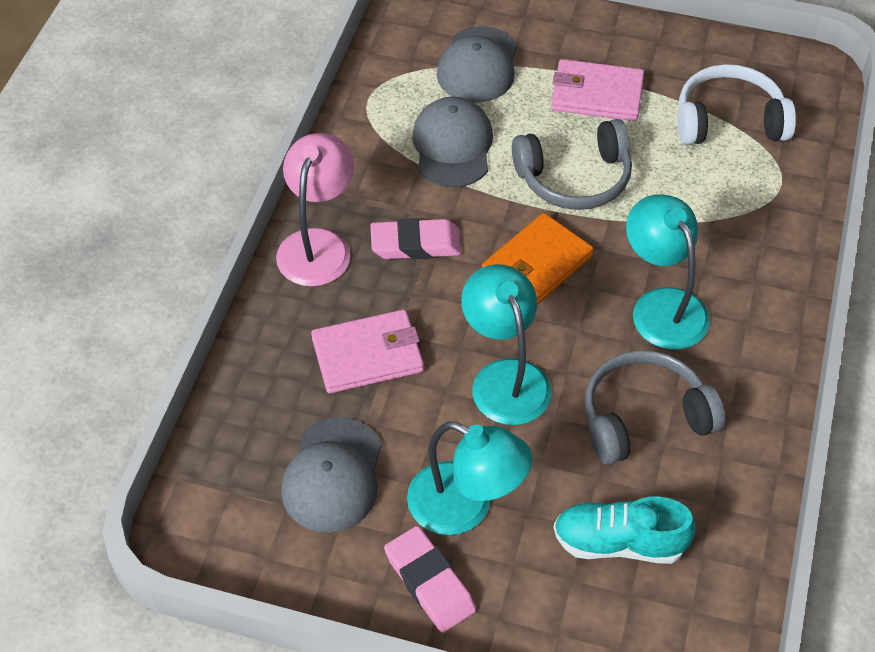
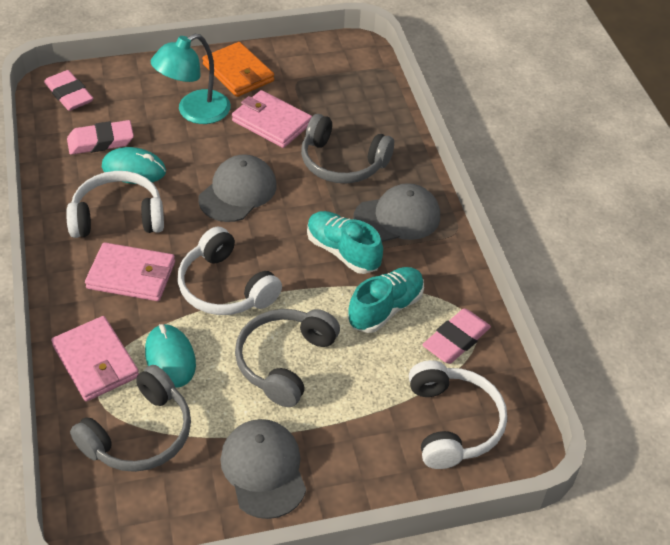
grey headphones: [512,119,632,210] [585,350,725,465] = 2 -> [70,365,191,472] [235,309,340,407] [301,114,394,183] = 3
pink eraser: [371,218,461,259] [384,526,476,633] = 2 -> [44,70,93,111] [67,120,134,155] [422,308,491,364] = 3
pink lamp: [276,133,354,287] = 1 -> none = 0
pink wallet: [311,309,424,394] [551,59,644,121] = 2 -> [51,316,139,402] [85,242,175,301] [232,90,312,148] = 3
turquoise lamp: [407,421,532,535] [461,264,551,425] [626,194,710,350] = 3 -> [151,34,231,124] = 1
turquoise mouse: none = 0 -> [102,147,166,184] [145,324,196,388] = 2
turquoise shoe: [553,497,696,564] = 1 -> [307,211,383,274] [348,267,424,333] = 2
white headphones: [678,64,796,145] = 1 -> [66,171,164,238] [178,227,282,315] [409,360,507,469] = 3

